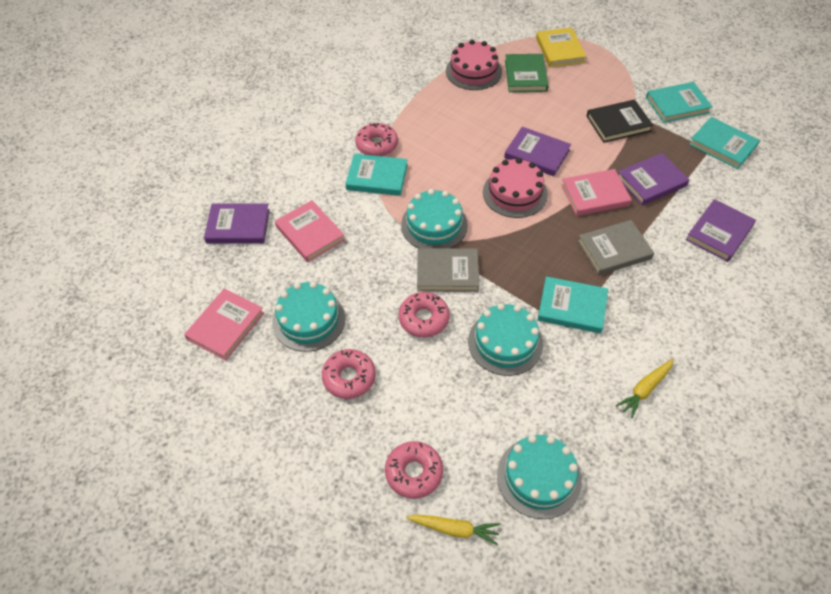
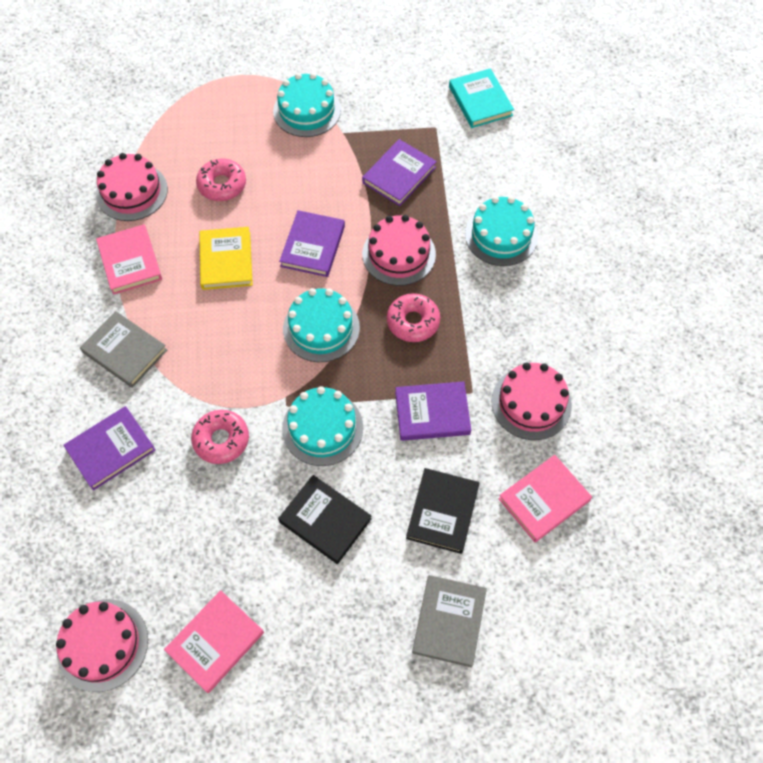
black book: [587,99,653,143] = 1 -> [278,475,372,564] [406,468,479,554] = 2
green book: [505,54,549,92] = 1 -> none = 0
pink cake: [446,40,502,90] [483,158,548,218] = 2 -> [56,599,148,692] [96,153,168,221] [362,215,436,286] [491,362,572,440] = 4
pink donut: [322,349,376,399] [355,123,398,156] [385,441,443,499] [399,292,450,337] = 4 -> [191,410,249,464] [196,158,246,201] [387,293,440,342] = 3
turquoise book: [345,154,408,196] [538,277,608,333] [646,82,713,123] [689,117,760,169] = 4 -> [449,68,514,128] = 1
yellow carrot: [406,515,500,545] [616,359,674,418] = 2 -> none = 0

